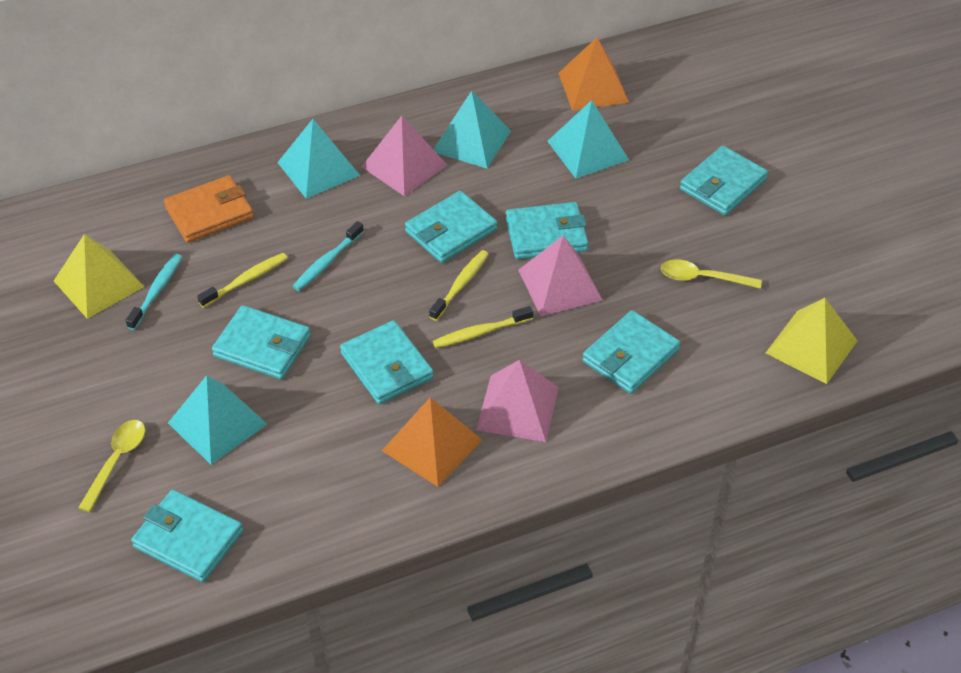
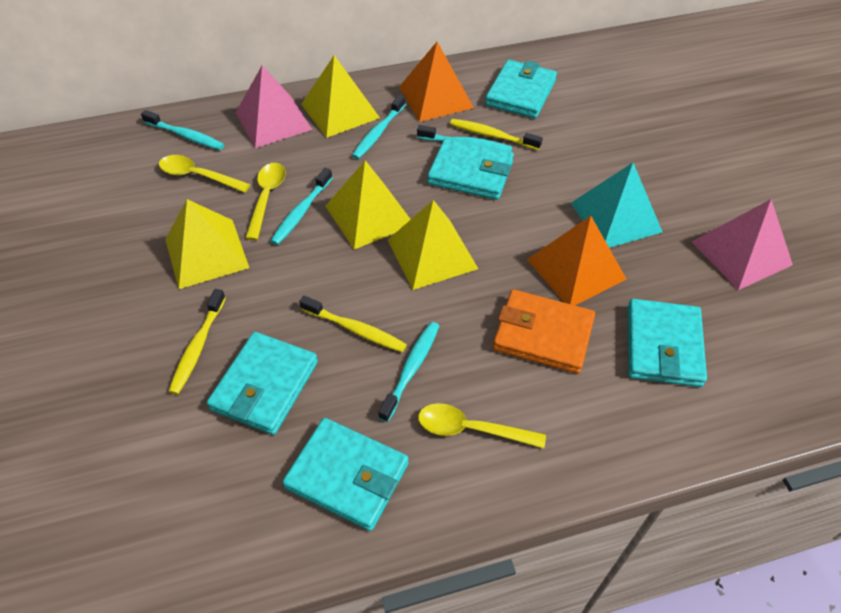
pink pyramid: [362,116,447,196] [476,360,559,442] [518,235,602,316] = 3 -> [236,65,312,148] [692,199,793,290] = 2
turquoise pyramid: [168,375,267,465] [277,119,360,199] [433,91,511,168] [547,100,629,179] = 4 -> [571,163,662,248] = 1
turquoise toothbrush: [125,254,182,330] [292,221,364,291] = 2 -> [141,110,224,150] [271,168,333,245] [352,94,406,159] [378,322,439,422] [417,125,512,152] = 5
turquoise wallet: [131,490,243,582] [212,305,311,379] [340,320,434,404] [405,191,497,263] [506,202,589,259] [582,310,680,394] [680,146,768,215] = 7 -> [207,332,318,435] [282,418,409,531] [427,138,514,200] [485,60,557,118] [627,299,707,387] = 5
yellow pyramid: [54,234,144,319] [766,298,858,384] = 2 -> [165,199,249,289] [301,55,380,138] [326,161,411,250] [388,200,478,290] = 4
yellow spoon: [78,420,145,512] [661,259,762,289] = 2 -> [159,155,251,192] [245,163,286,240] [418,403,546,448] = 3

